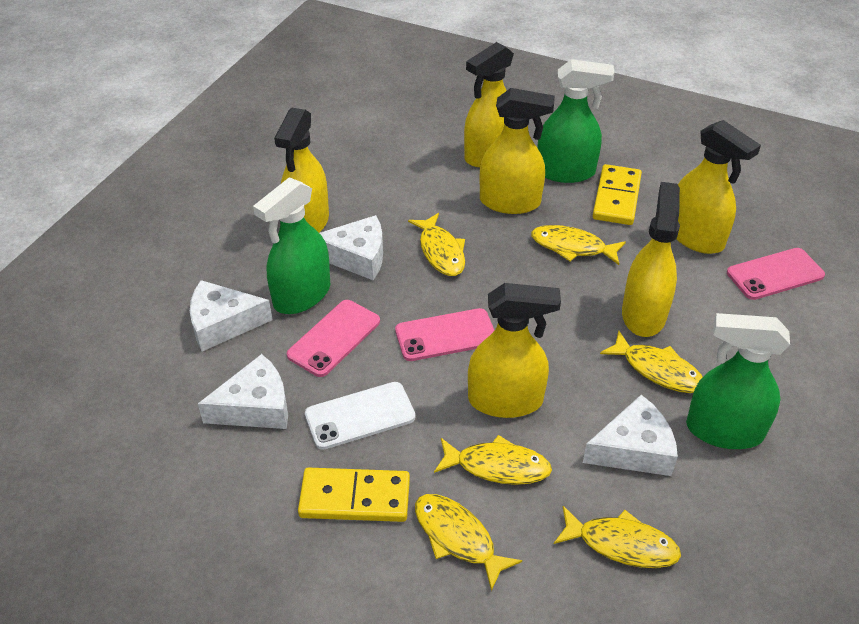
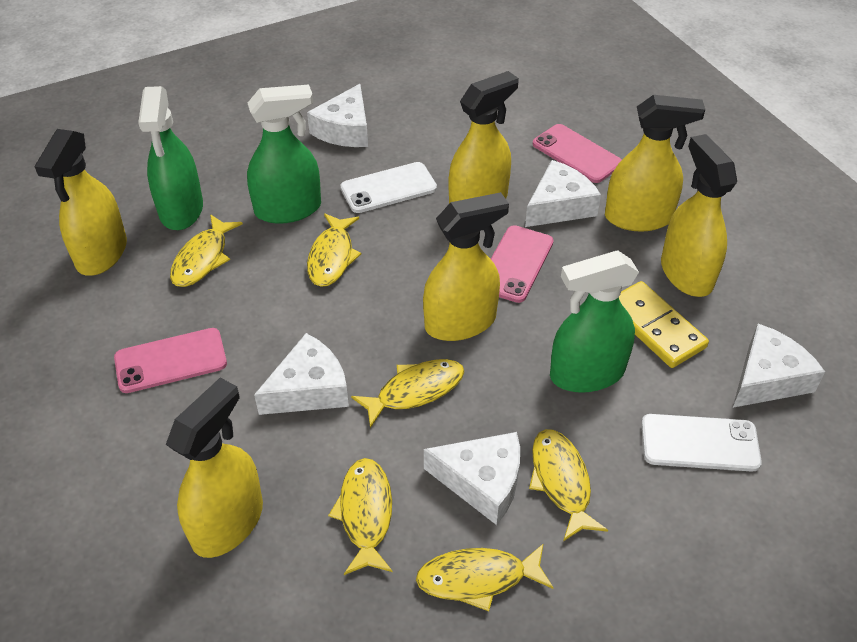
white cheese: [190,280,273,352] [198,354,288,429] [320,215,383,280] [583,395,678,476] = 4 -> [254,333,349,415] [307,84,368,147] [424,432,520,525] [525,160,601,227] [733,324,825,408] = 5
white phone: [305,382,415,450] = 1 -> [340,162,437,213] [641,414,762,472] = 2
yellow domino: [298,468,410,522] [593,164,642,225] = 2 -> [619,281,709,368] = 1

